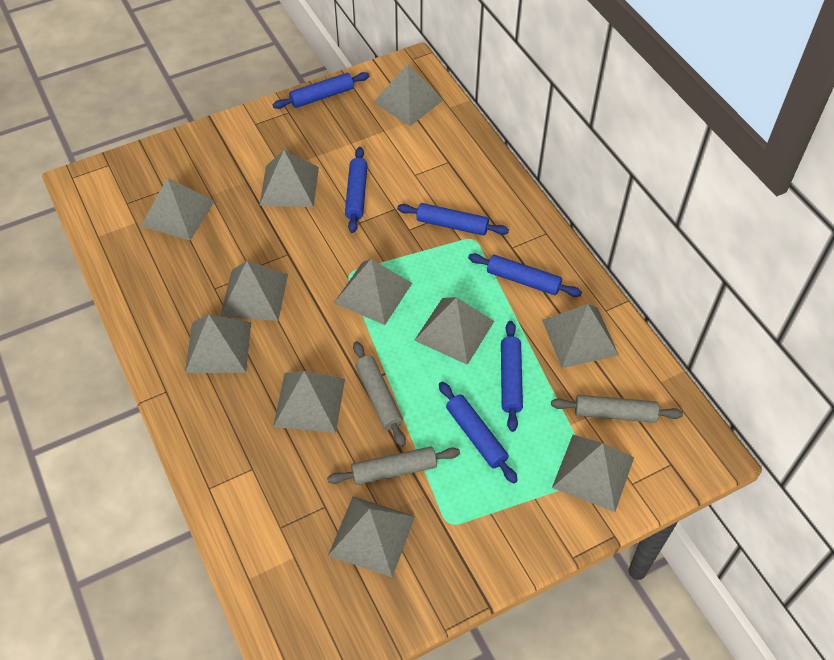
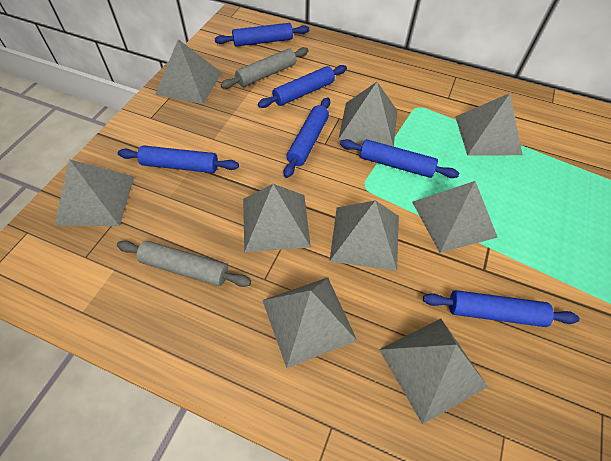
grey pyramid: [141,178,215,240] [185,314,251,373] [220,261,288,321] [259,150,319,207] [273,371,345,433] [328,496,415,577] [334,259,412,325] [373,64,443,126] [414,297,494,365] [542,304,619,368] [552,435,634,512] = 11 -> [55,159,134,226] [155,39,222,104] [243,184,311,252] [262,278,357,368] [330,200,399,271] [339,82,397,147] [379,319,488,424] [412,181,498,253] [455,93,523,155] = 9
grey rolling pin: [327,446,460,485] [353,341,406,447] [551,395,683,423] = 3 -> [117,240,251,287] [221,47,309,89] = 2

